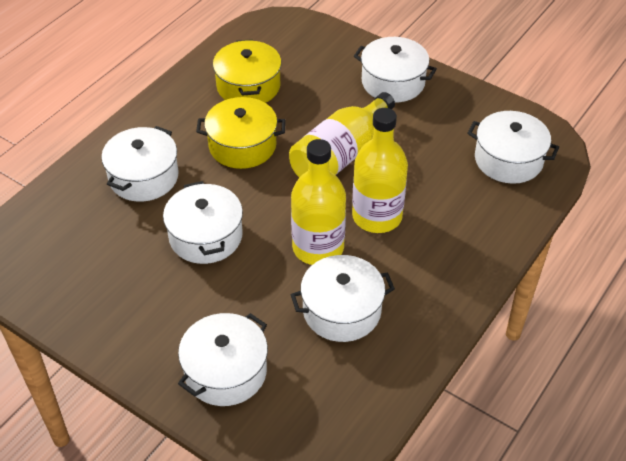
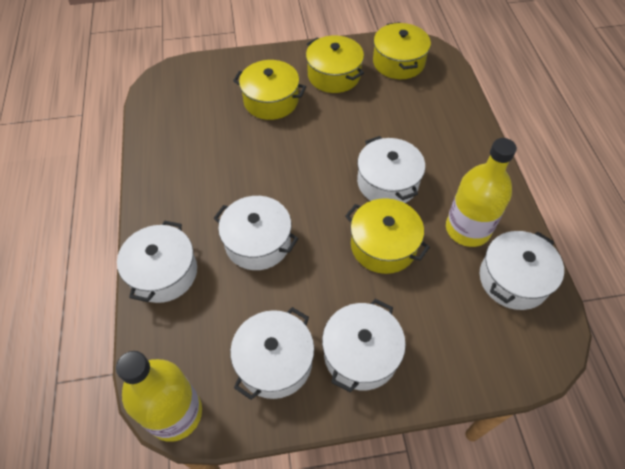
yellow bottle: [289,92,395,178] [291,139,346,265] [352,108,408,233] = 3 -> [116,351,202,442] [446,138,517,247] = 2
yellow pot: [196,97,286,169] [213,39,281,103] = 2 -> [233,60,306,120] [306,35,364,93] [345,198,430,274] [373,22,431,79] = 4

